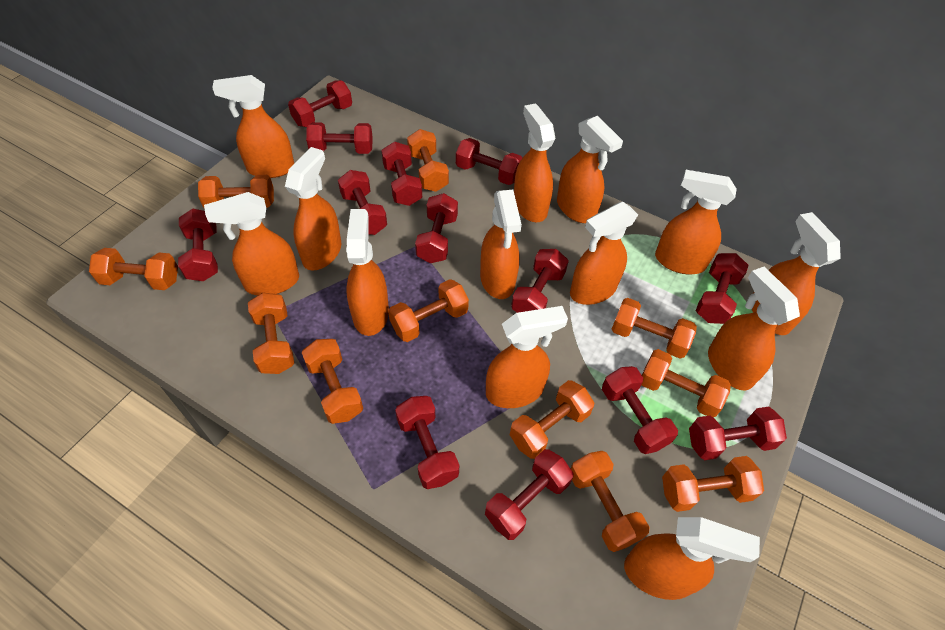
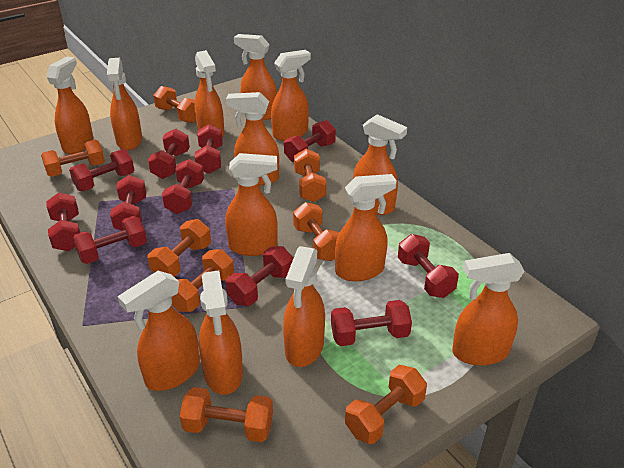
orange dumbbell: [89,248,178,290] [198,175,274,208] [248,293,294,374] [302,339,363,424] [388,279,469,342] [407,129,449,192] [510,380,594,459] [570,451,650,552] [612,298,697,359] [641,349,731,417] [662,456,764,512] = 11 -> [41,139,105,177] [148,219,211,277] [153,86,196,123] [171,249,234,312] [180,387,273,442] [293,202,340,261] [294,149,326,202] [345,365,427,444] = 8
red dumbbell: [178,209,218,281] [288,80,352,127] [306,122,372,154] [338,170,387,235] [381,142,422,206] [395,396,459,489] [415,193,458,263] [456,138,522,185] [485,449,573,540] [511,249,569,313] [602,366,678,454] [689,407,787,460] [696,253,749,324] = 13 -> [46,193,80,251] [69,149,134,191] [73,216,147,264] [110,175,146,231] [148,129,190,179] [162,159,204,214] [194,124,223,174] [226,246,293,306] [284,120,336,162] [331,300,412,346] [398,234,459,298] = 11

